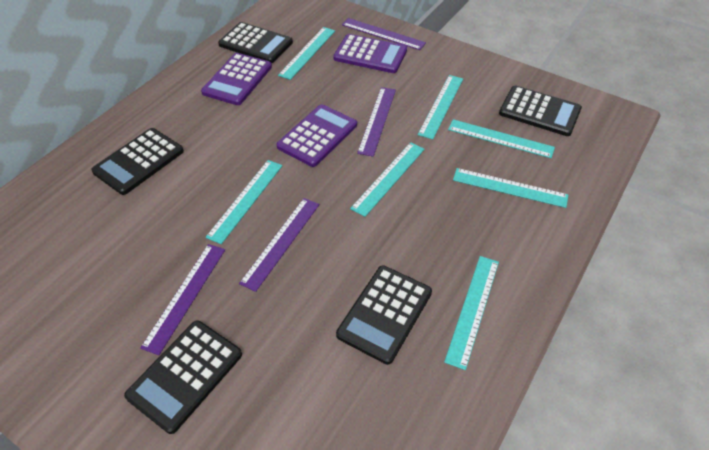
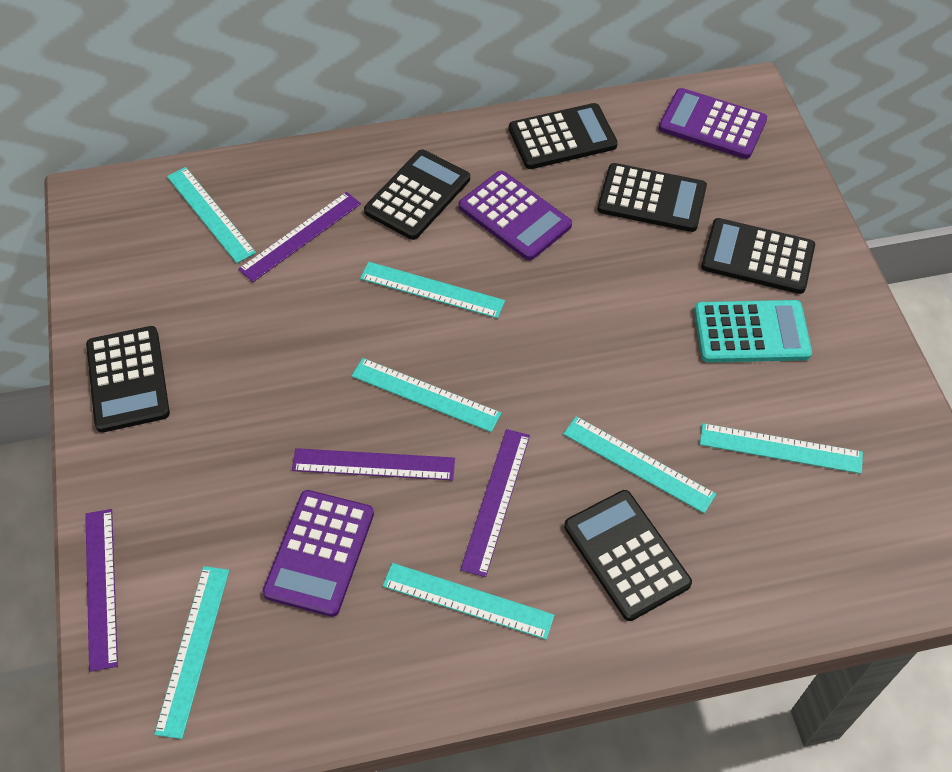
black calculator: [91,128,184,195] [124,320,242,434] [218,22,293,63] [336,265,432,365] [499,86,582,136] = 5 -> [86,326,170,433] [364,149,470,240] [509,103,618,169] [564,490,692,621] [598,163,707,232] [701,218,815,294] = 6
turquoise calculator: none = 0 -> [694,300,812,363] = 1

